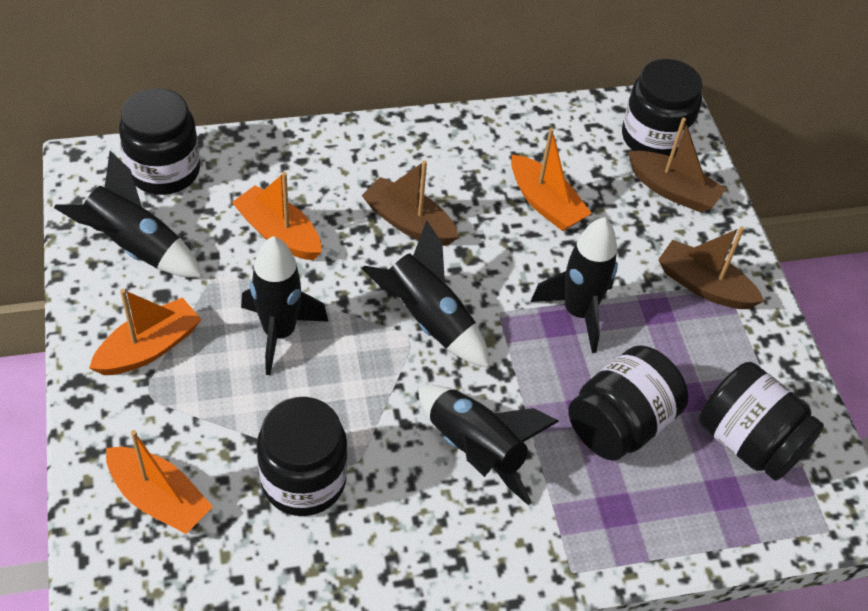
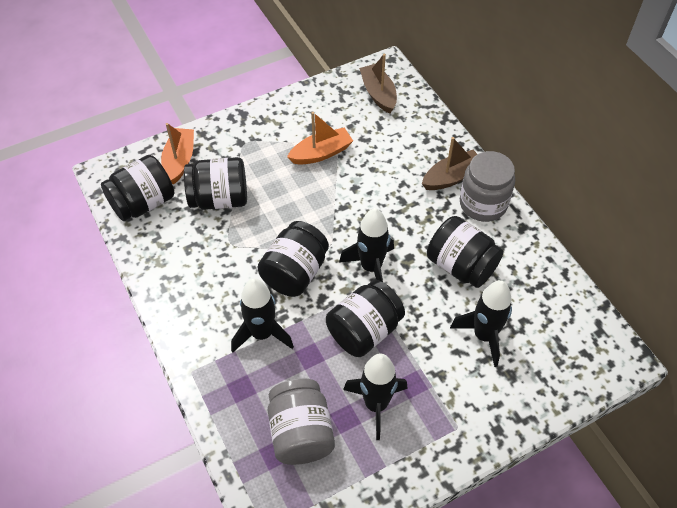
black rocket: [54,151,203,278] [241,236,329,375] [362,220,490,368] [418,385,559,505] [531,217,618,353] = 5 -> [231,278,294,352] [339,208,394,282] [343,354,408,440] [450,280,512,367] = 4
brown boat: [362,160,459,246] [628,118,726,213] [658,227,764,309] = 3 -> [359,54,397,114] [422,137,477,190] = 2
grey jar: none = 0 -> [268,378,335,465] [460,151,515,222] = 2
orange boat: [89,289,202,375] [106,430,213,534] [232,172,321,260] [511,128,592,231] = 4 -> [161,123,194,185] [287,112,353,165] = 2

